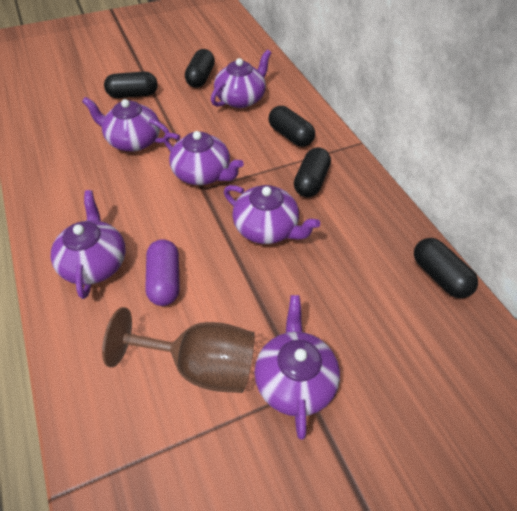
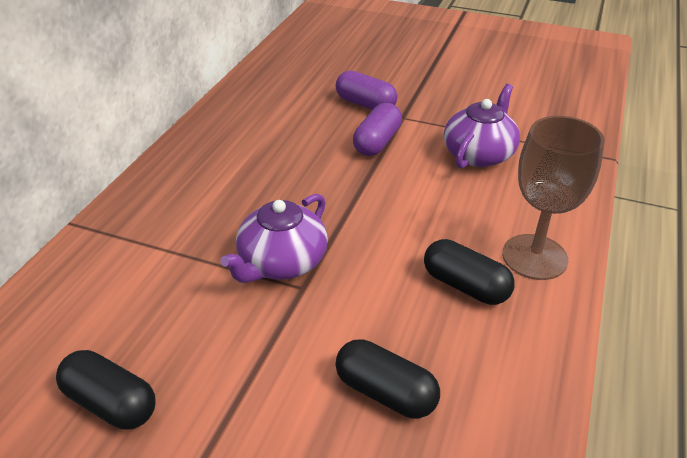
black capsule: [104,71,158,98] [185,49,215,88] [269,106,315,147] [294,147,331,197] [414,238,478,298] = 5 -> [56,350,156,430] [335,339,440,419] [424,239,515,305] = 3
purple capsule: [145,239,180,306] = 1 -> [336,71,397,110] [353,103,402,156] = 2
purple teapot: [51,190,126,299] [82,97,170,151] [164,131,244,185] [211,50,271,108] [224,185,320,244] [255,295,340,440] = 6 -> [220,194,328,283] [444,84,520,169] = 2

